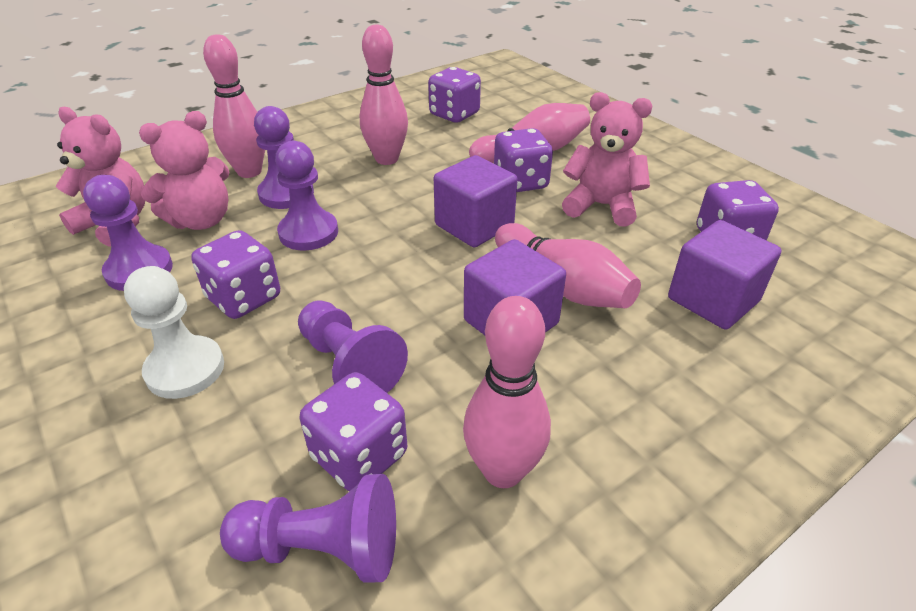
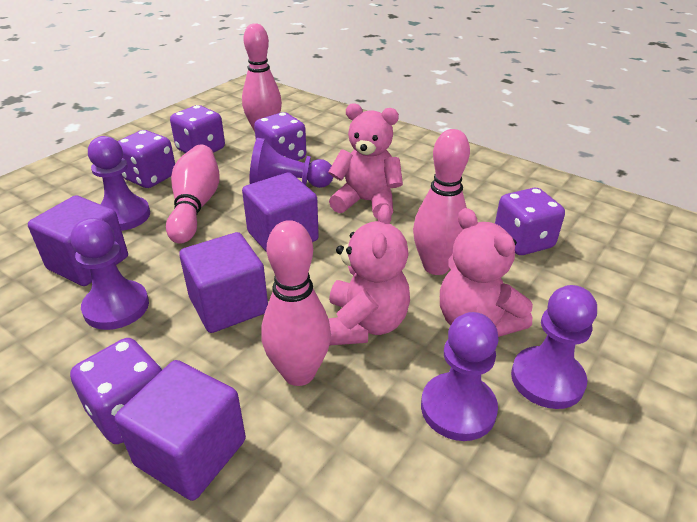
pink bowling pin: [203,34,265,178] [360,24,408,165] [463,296,551,488] [469,103,590,163] [495,223,641,308] = 5 -> [166,145,219,244] [242,23,282,132] [261,220,331,386] [413,129,470,275] = 4
purple cube: [434,155,518,247] [464,239,566,335] [668,220,781,330] = 3 -> [28,195,128,286] [115,360,246,501] [179,232,268,333] [242,172,319,252] = 4
white pawn: [124,266,224,399] = 1 -> none = 0

